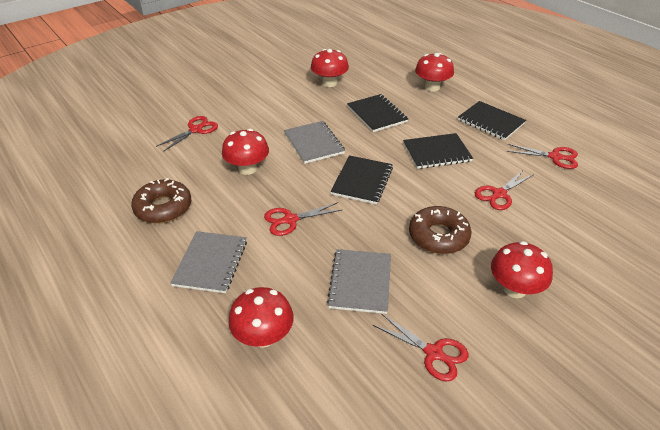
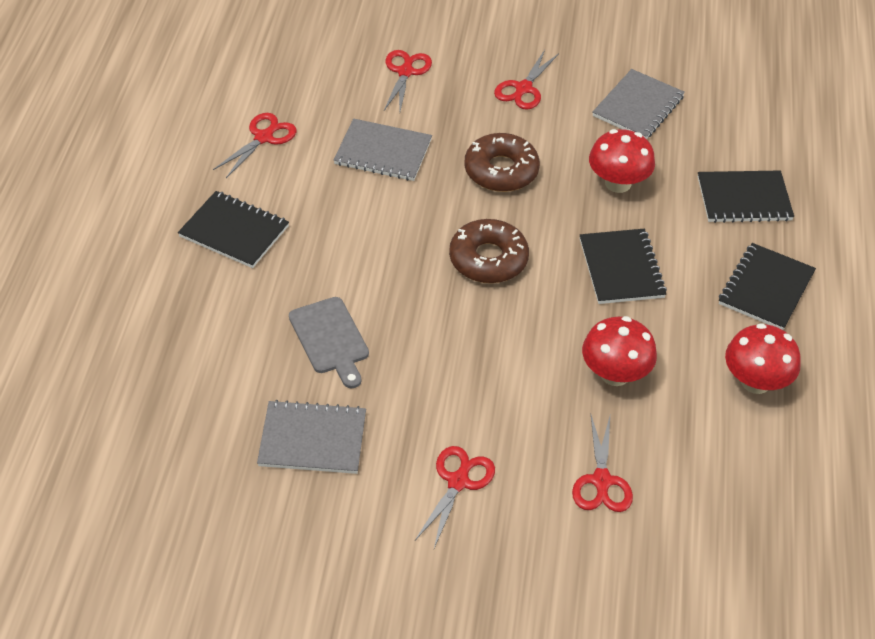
grey cutting board: none = 0 -> [289,297,369,389] = 1
red mushroom: [222,129,269,175] [229,287,294,348] [311,49,349,87] [415,53,454,91] [491,241,553,298] = 5 -> [582,316,657,386] [589,129,655,193] [725,323,801,394] = 3

